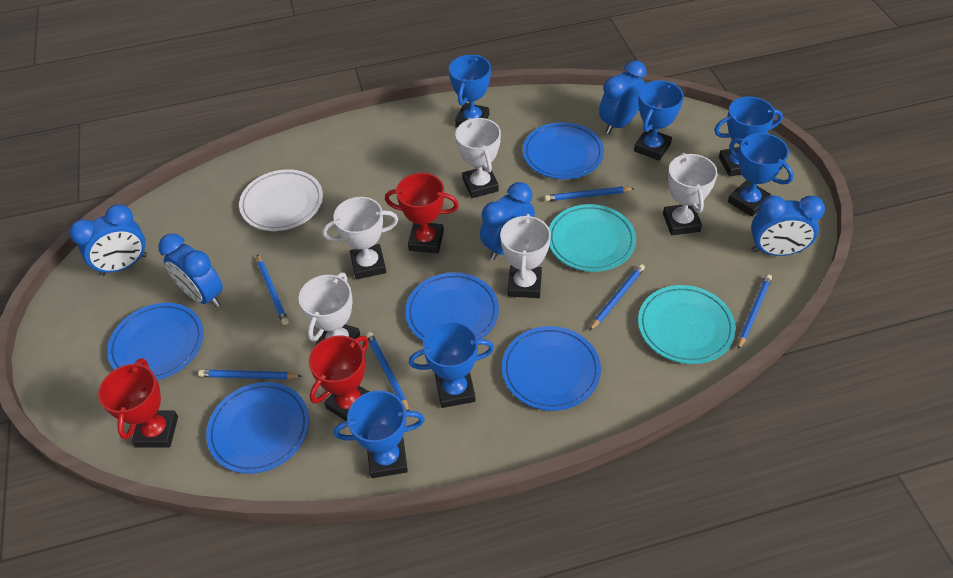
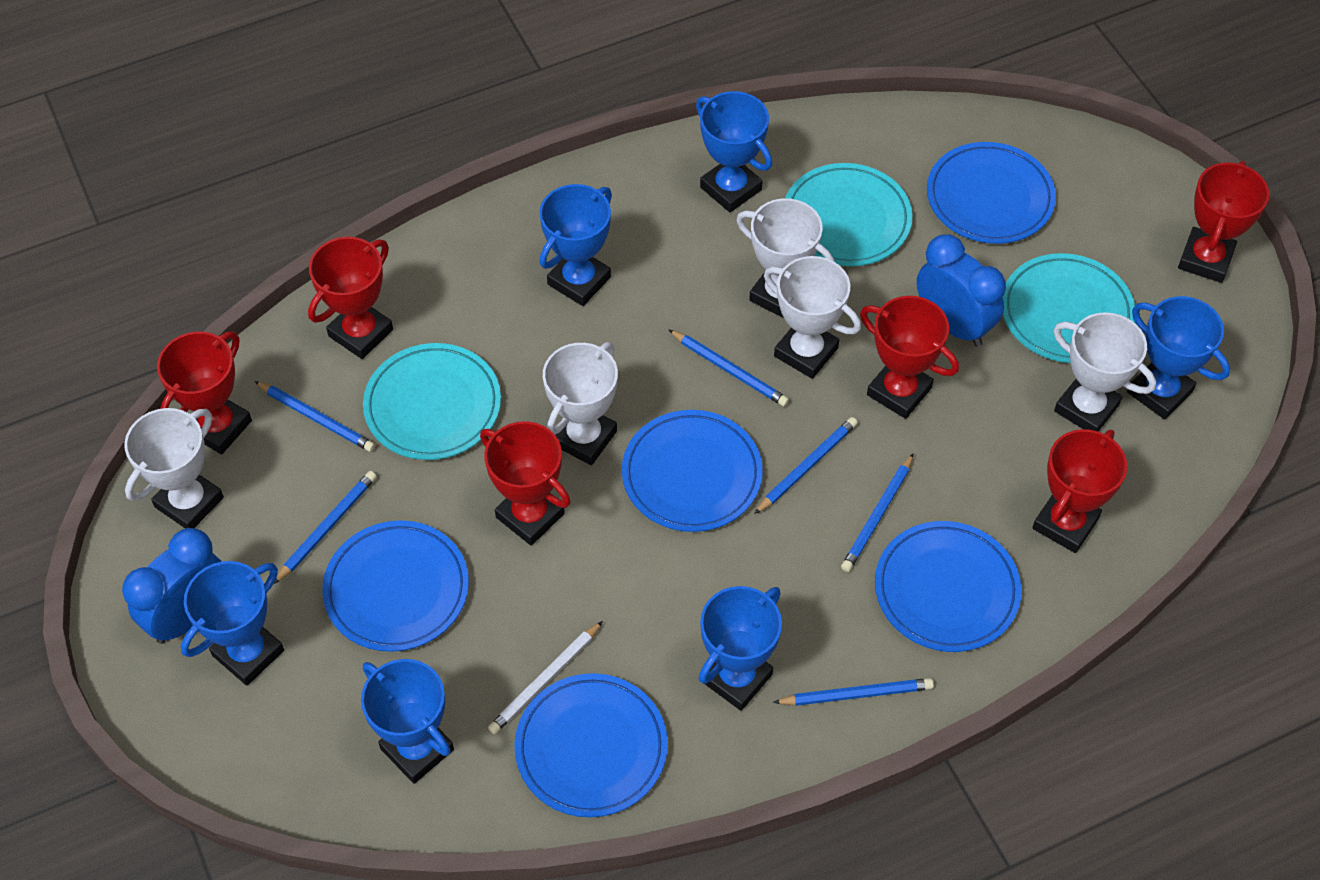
blue clock: [69,204,147,276] [158,234,223,308] [480,182,535,260] [599,60,647,134] [751,195,825,256] = 5 -> [122,528,222,644] [917,234,1006,347] = 2
red trophy: [98,358,178,448] [309,335,369,421] [385,173,459,253] = 3 -> [157,332,252,454] [308,237,393,359] [480,421,571,545] [860,296,959,419] [1032,429,1127,553] [1178,161,1269,283] = 6
turquoise plate: [549,204,636,272] [638,285,736,364] = 2 -> [363,343,501,460] [785,163,912,266] [1003,253,1135,363] = 3
white pencil: none = 0 -> [488,621,603,734] = 1
white plate: [239,169,323,231] = 1 -> none = 0

